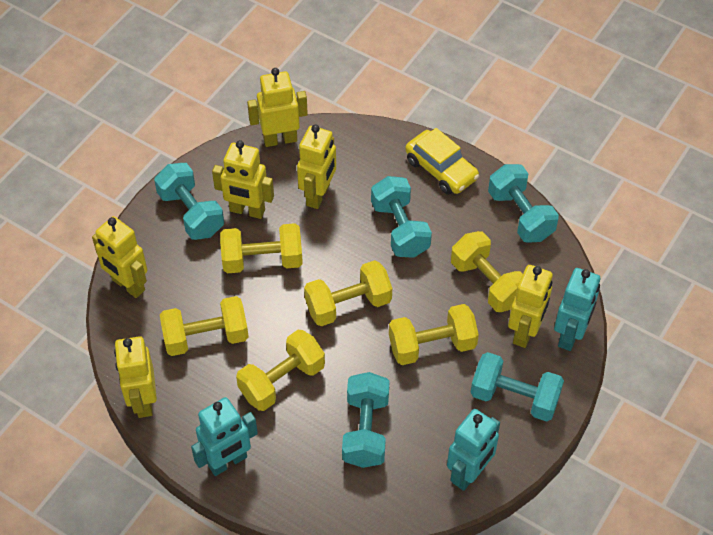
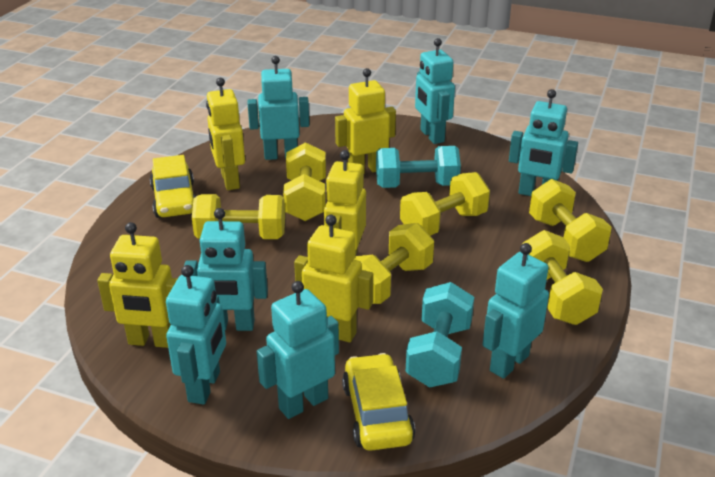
turquoise dumbbell: [154,163,224,240] [342,372,389,468] [371,176,432,258] [471,352,564,422] [488,164,559,243] = 5 -> [376,146,461,188] [406,282,474,388] = 2
turquoise robot: [191,397,258,476] [447,409,500,491] [554,268,600,351] = 3 -> [166,265,226,405] [184,208,268,331] [248,56,309,160] [257,281,339,419] [415,38,455,144] [483,243,549,379] [509,89,578,196] = 7
yellow car: [405,128,479,195] = 1 -> [150,155,196,218] [342,353,415,451] = 2
yellow robot: [92,216,147,298] [114,336,157,418] [212,140,274,219] [247,68,308,147] [297,125,336,209] [508,265,553,348] = 6 -> [97,222,178,348] [206,78,245,190] [294,215,373,343] [324,150,366,256] [335,68,396,174] = 5

